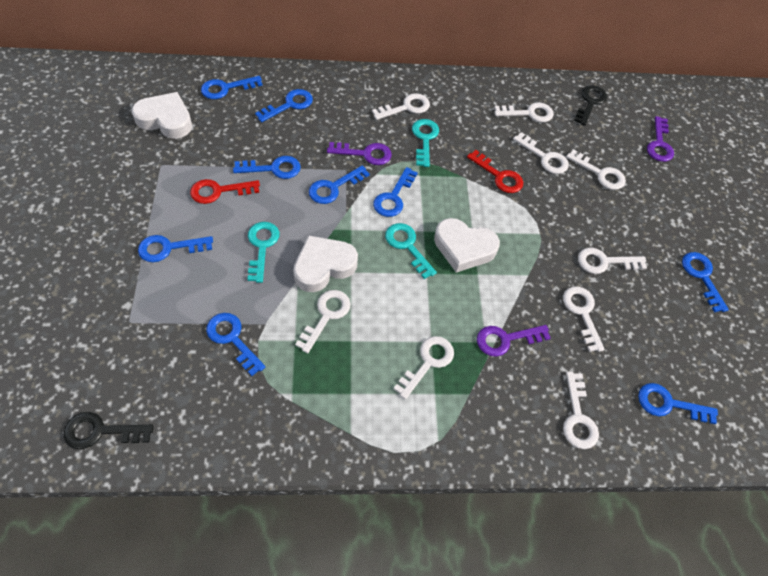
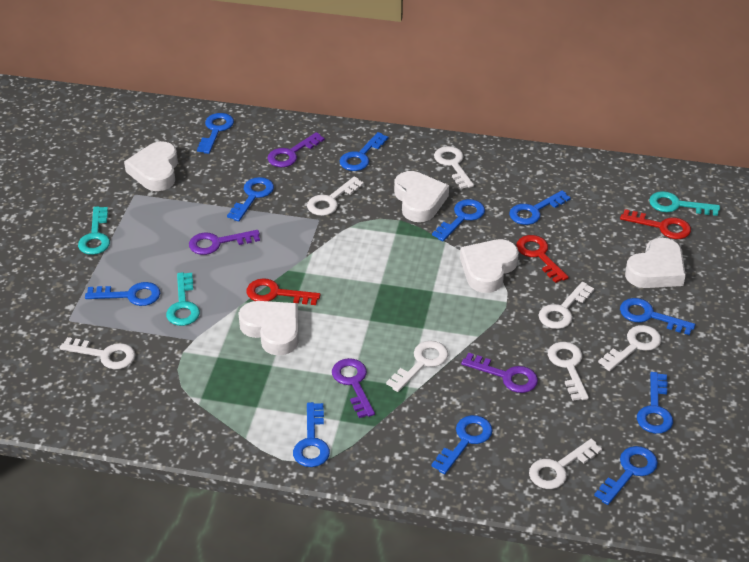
black key: [64,412,154,449] [574,85,607,126] = 2 -> none = 0
blue key: [138,235,213,262] [201,76,263,99] [206,313,265,376] [233,156,301,179] [255,89,313,122] [309,165,370,204] [373,167,418,217] [638,383,718,424] [682,252,729,312] = 9 -> [85,282,160,306] [197,113,234,154] [227,177,274,222] [293,402,330,467] [340,132,388,171] [431,415,493,474] [432,199,485,241] [509,190,571,225] [594,446,658,505] [620,298,695,335] [637,372,673,434] = 11
purple key: [327,142,392,165] [477,325,551,357] [647,116,674,162] = 3 -> [189,230,260,255] [268,132,325,167] [332,358,375,418] [461,353,538,393] = 4
red key: [190,179,260,204] [467,150,523,193] = 2 -> [246,278,320,305] [516,235,569,283] [620,209,691,239] = 3
white heart: [132,92,192,139] [293,235,358,292] [434,218,500,273] = 3 -> [124,141,178,191] [238,301,299,356] [394,171,449,222] [460,239,519,293] [625,238,686,288] = 5
white key: [295,290,351,353] [372,93,430,120] [393,336,454,399] [494,102,554,122] [513,132,569,174] [563,286,605,352] [563,372,599,449] [566,149,626,190] [578,248,647,274] = 9 -> [60,337,135,369] [307,177,364,216] [386,341,448,392] [434,146,474,189] [529,439,602,489] [539,282,594,329] [548,342,589,401] [598,325,661,371] = 8

